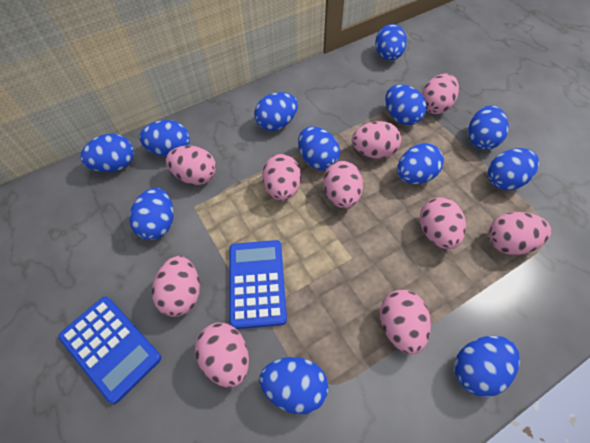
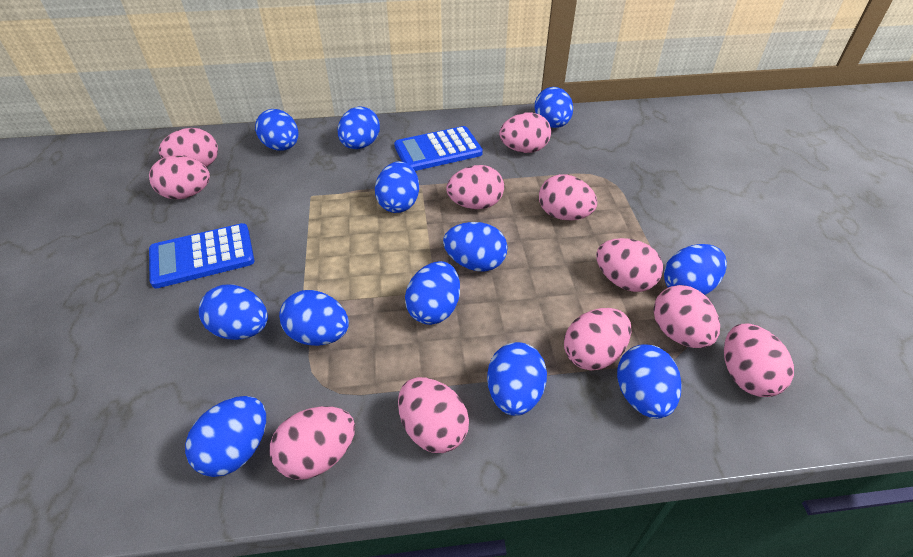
pink egg: [152,256,200,317] [166,145,216,185] [195,323,249,388] [262,154,301,201] [323,161,363,209] [352,121,401,159] [380,290,431,354] [420,197,466,249] [422,73,459,114] [489,212,551,255] = 10 -> [149,155,210,199] [159,128,218,167] [270,406,355,480] [398,377,469,453] [446,165,504,209] [499,112,551,153] [539,174,597,221] [564,308,631,371] [596,238,663,292] [653,285,720,348] [724,324,794,397] = 11

